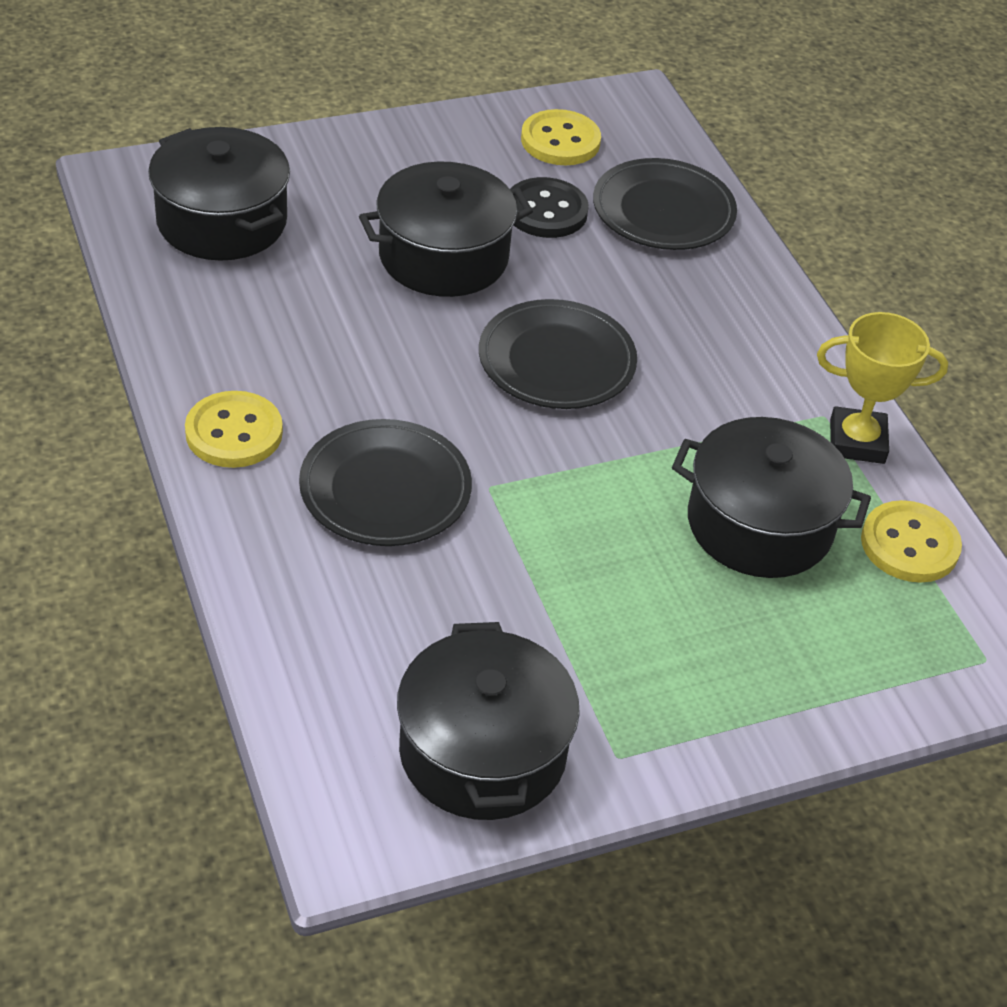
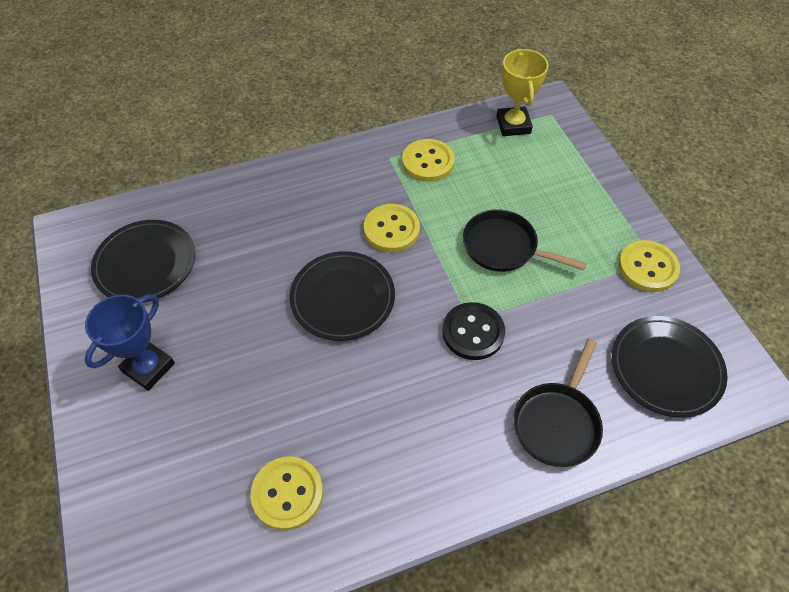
black pan: none = 0 -> [463,209,586,272] [513,339,603,467] = 2
black pot: [148,127,290,260] [359,162,533,297] [397,622,580,820] [672,417,871,578] = 4 -> none = 0
blue trophy: none = 0 -> [85,294,175,391] = 1
yellow button: [185,391,283,468] [521,109,601,165] [861,500,962,583] = 3 -> [251,456,323,531] [364,204,420,252] [402,139,455,182] [618,240,680,292] = 4

